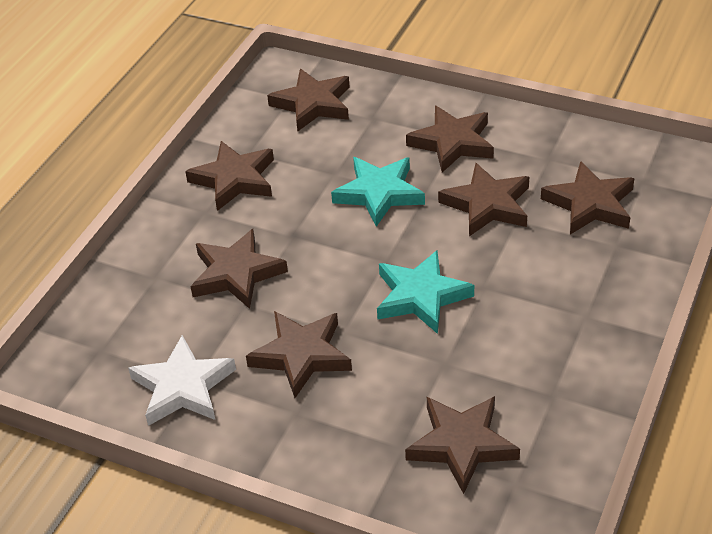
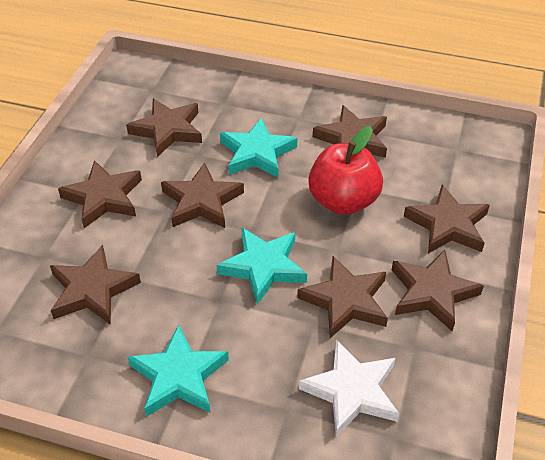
red apple: none = 0 -> [308,126,383,215] = 1
turquoise star: [331,157,425,227] [377,250,474,334] = 2 -> [128,324,229,417] [217,228,307,305] [220,117,297,178] = 3

